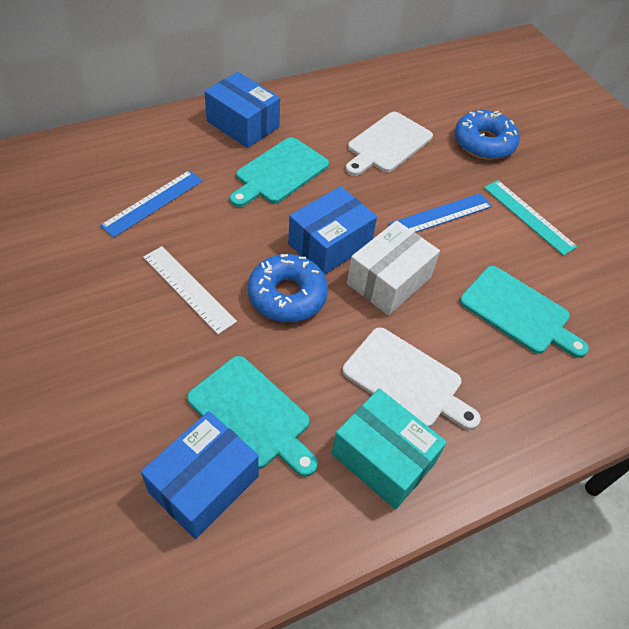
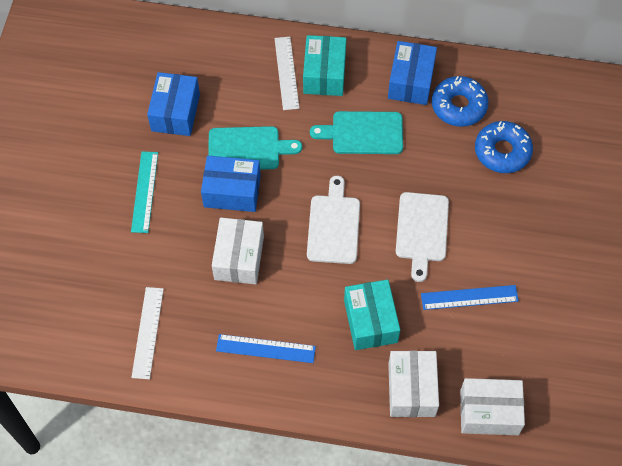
turquoise box: [331,389,447,509] = 1 -> [303,35,346,96] [344,279,400,350] = 2
turquoise cutting board: [187,356,318,477] [230,137,329,207] [460,266,589,358] = 3 -> [208,126,302,170] [310,111,403,154] = 2
white box: [347,221,440,315] = 1 -> [212,218,264,284] [388,351,439,417] [460,378,525,435] = 3
white ruler: [143,246,237,334] = 1 -> [131,287,164,379] [274,37,299,110] = 2

